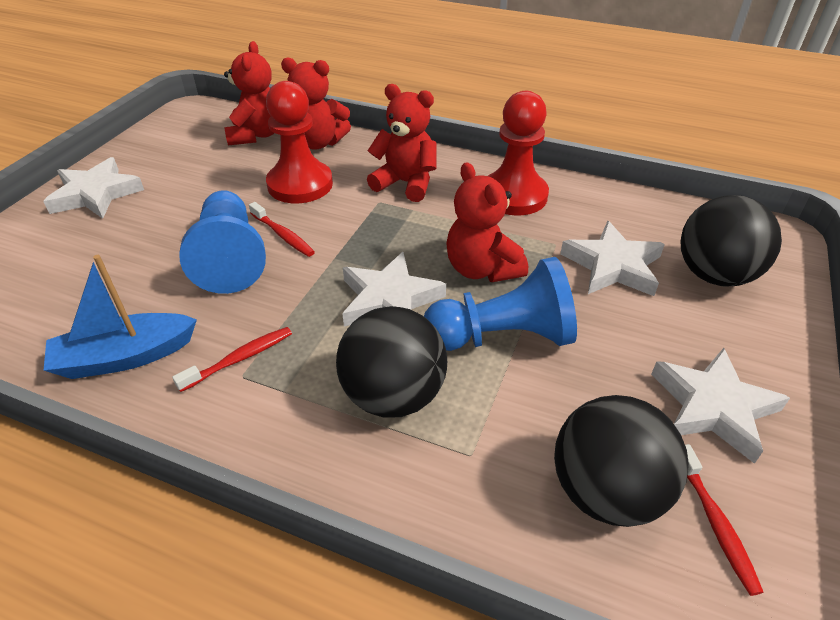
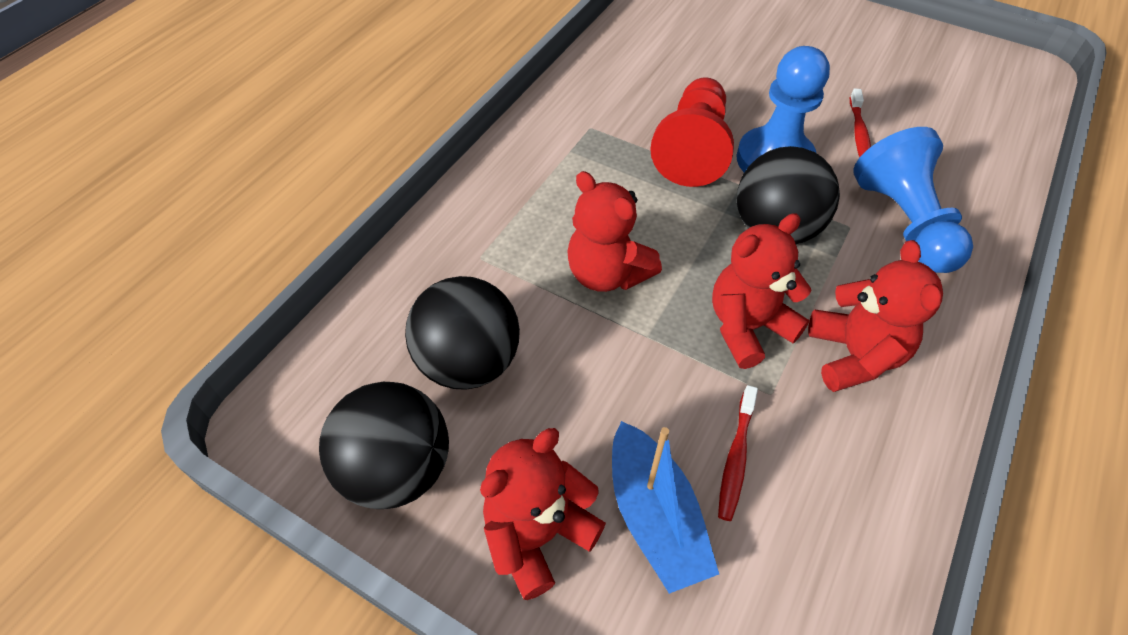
red pawn: [266,81,333,203] [488,91,549,215] = 2 -> [650,77,734,187] = 1
red toothbrush: [172,327,292,392] [249,202,315,257] [685,444,764,596] = 3 -> [718,385,758,521] [850,89,871,158] = 2
white star: [43,157,144,219] [342,252,446,327] [560,221,665,296] [651,348,790,464] = 4 -> none = 0

